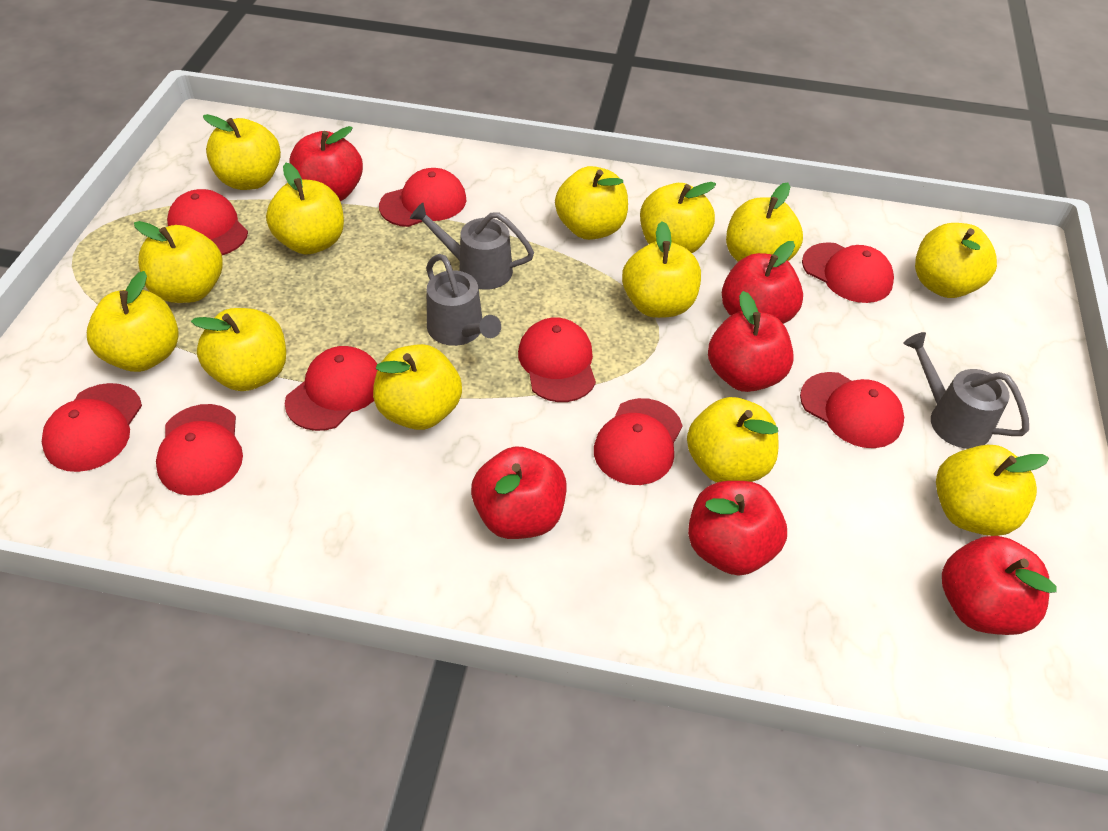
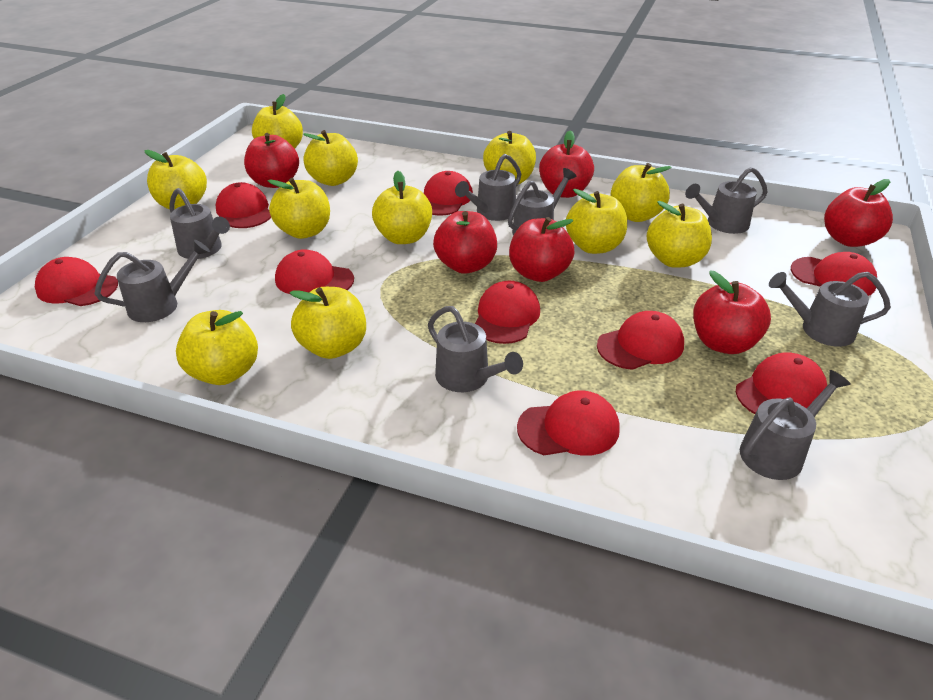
grey watering can: [410,203,534,290] [426,254,501,346] [903,332,1029,449] = 3 -> [95,240,210,322] [170,188,230,259] [428,306,523,392] [455,154,521,221] [508,168,577,236] [685,167,768,234] [740,370,851,480] [769,272,891,347] = 8
yellow apple: [87,271,179,372] [134,221,222,303] [191,308,286,391] [203,114,281,190] [266,163,344,254] [373,344,462,430] [555,166,628,240] [622,221,701,318] [640,182,716,253] [687,397,778,483] [726,182,803,262] [915,223,997,298] [936,445,1049,536] = 13 -> [144,150,207,210] [176,310,258,385] [252,94,303,149] [268,178,330,239] [290,287,366,359] [303,130,358,186] [372,171,432,244] [483,131,536,184] [566,189,627,254] [610,163,671,222] [647,201,712,268] = 11

